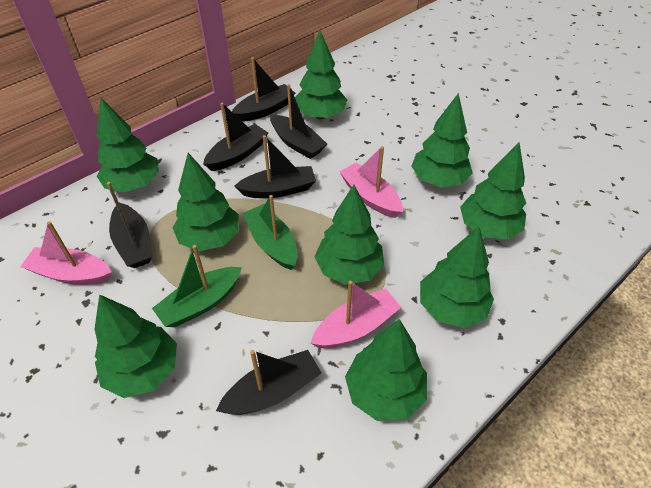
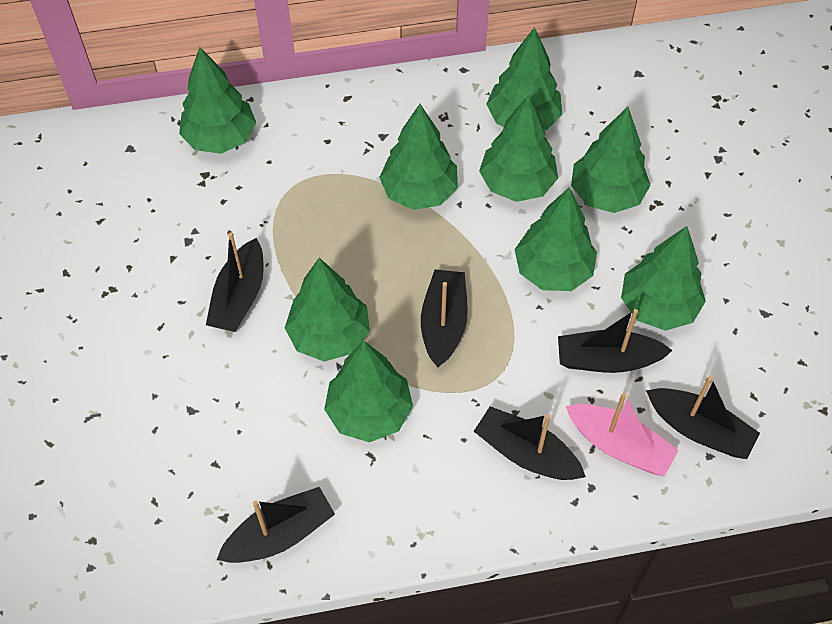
green boat: [152,245,242,327] [243,195,298,270] = 2 -> none = 0
pink boat: [20,221,112,285] [311,281,401,348] [340,146,403,218] = 3 -> [566,393,679,476] = 1

